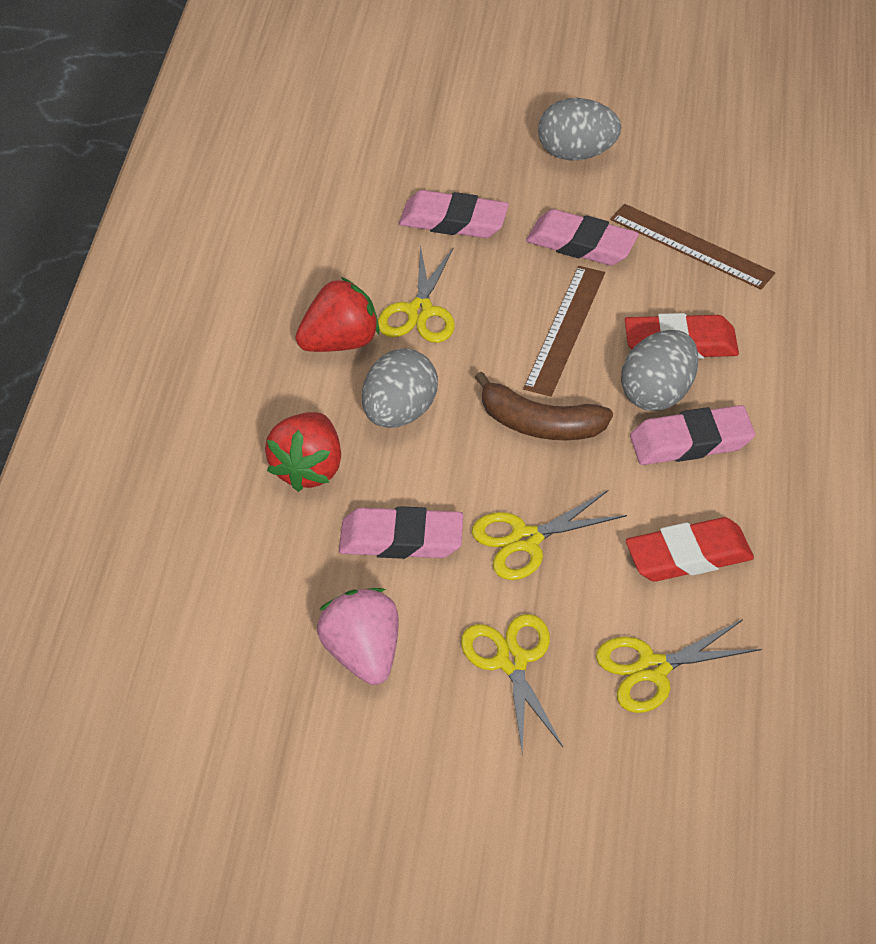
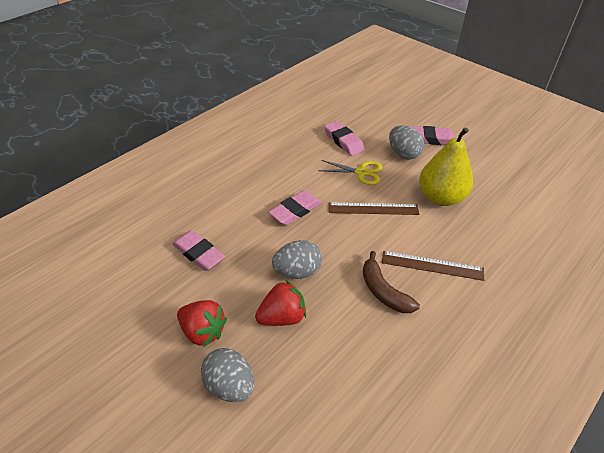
pink strawberry: [317,588,399,685] = 1 -> none = 0
red eraser: [625,313,739,359] [626,517,754,582] = 2 -> none = 0
yellow pear: none = 0 -> [419,128,473,206] = 1
yellow scissors: [378,244,455,343] [461,614,563,755] [472,490,627,580] [596,619,762,713] = 4 -> [318,160,382,185] = 1

